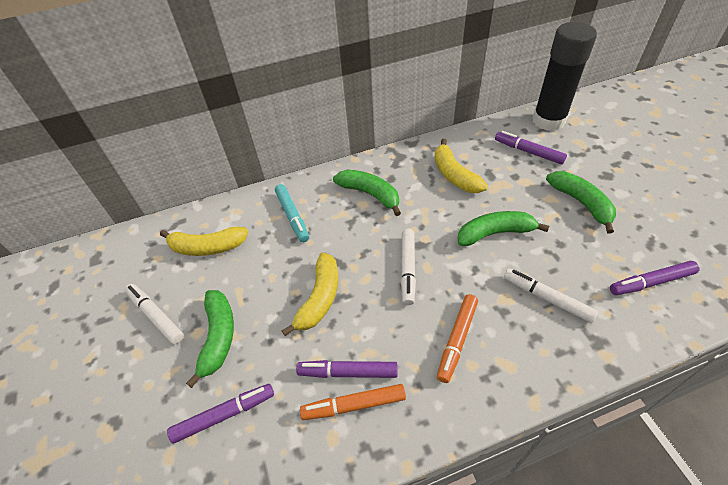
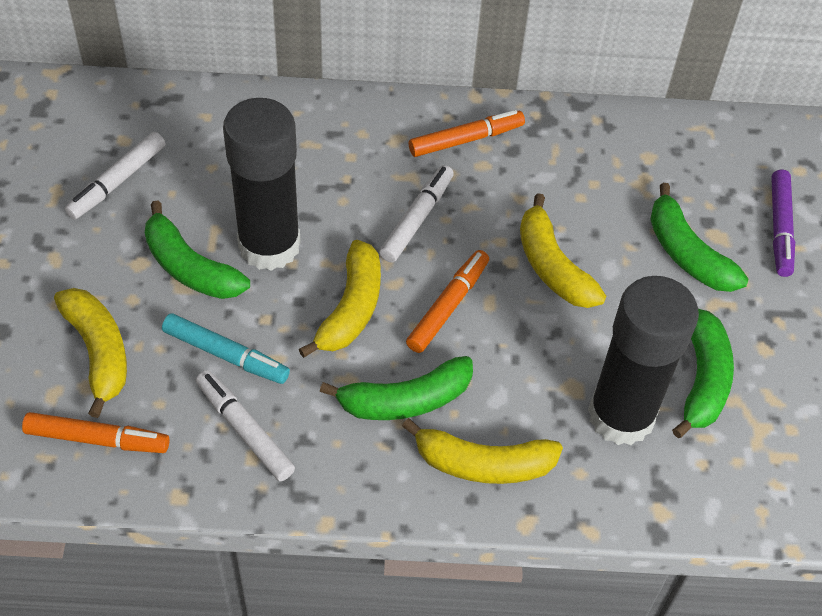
black glue stick: [533,22,597,131] = 1 -> [223,98,301,271] [588,276,699,445] = 2
orange marker: [300,384,406,420] [437,294,478,383] = 2 -> [22,412,169,453] [406,250,489,353] [409,110,525,157] = 3
purple marker: [167,384,274,444] [296,360,398,378] [495,131,567,164] [610,261,699,295] = 4 -> [771,170,795,277] = 1
yellow banana: [160,226,248,256] [282,253,338,336] [435,139,488,193] = 3 -> [54,288,127,418] [299,240,381,358] [402,418,563,484] [520,193,606,308] = 4

